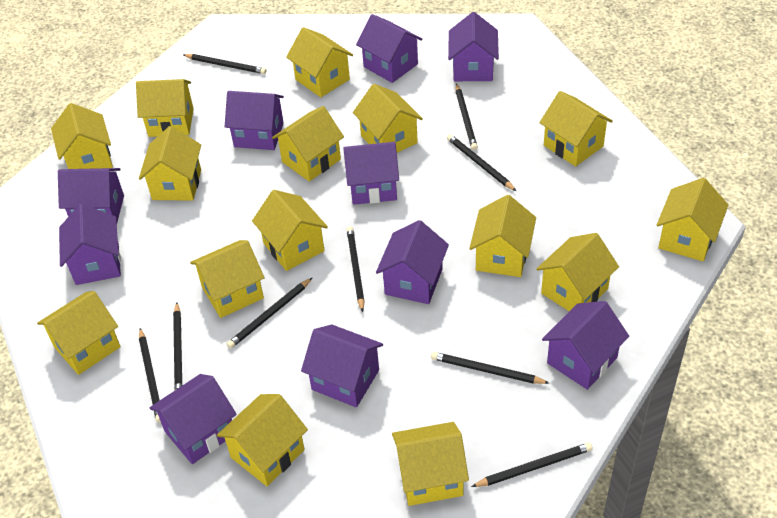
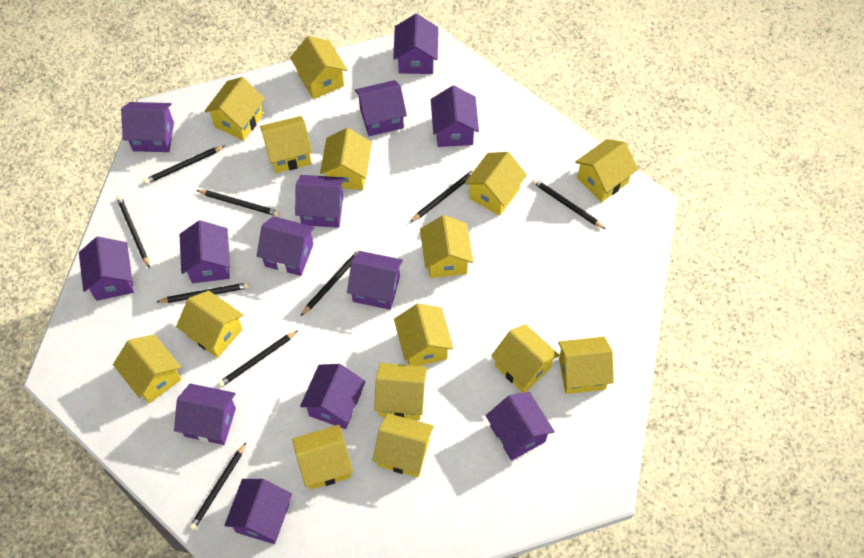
purple house: [58,168,124,222] [59,204,121,285] [150,374,237,464] [225,91,284,150] [301,324,383,407] [343,142,399,205] [356,14,423,83] [376,220,449,304] [448,12,499,81] [542,301,629,390] = 10 -> [79,237,134,301] [121,102,174,152] [174,383,236,445] [179,220,230,283] [224,479,292,544] [257,216,315,276] [295,175,344,228] [300,364,366,429] [347,251,403,310] [355,80,407,136] [393,14,438,74] [431,86,479,147] [486,392,555,460] = 13

